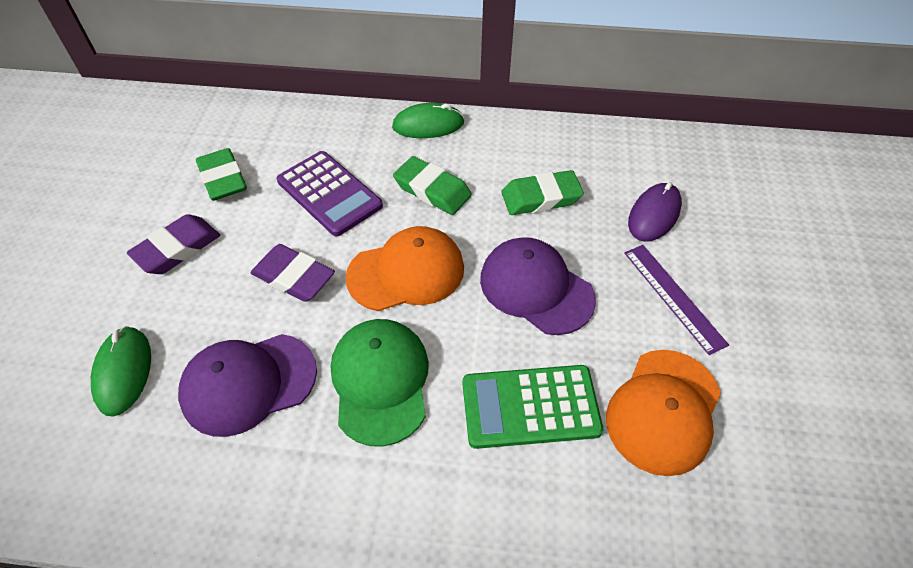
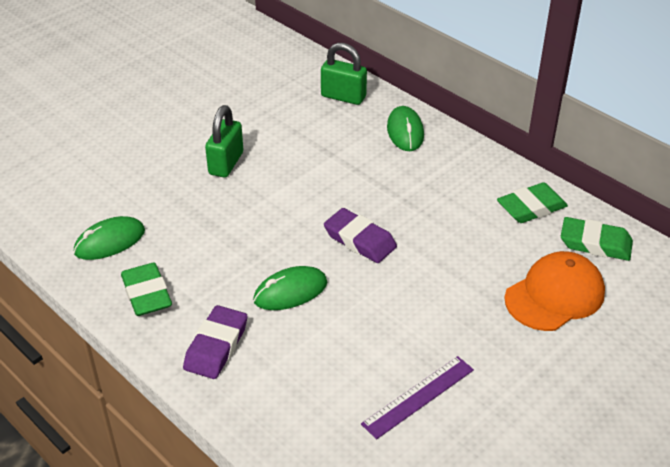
green calculator: [463,365,603,449] = 1 -> none = 0
green cap: [331,319,429,447] = 1 -> none = 0
green mouse: [91,326,151,417] [392,103,464,138] = 2 -> [73,216,145,260] [253,266,327,310] [387,106,424,151] = 3
green padlock: none = 0 -> [205,105,243,177] [321,43,367,105] = 2
orange cap: [346,226,464,311] [606,350,721,476] = 2 -> [504,251,605,331] = 1
purple calculator: [277,151,383,237] = 1 -> none = 0
purple cap: [178,334,317,437] [480,237,596,335] = 2 -> none = 0
purple mouse: [628,182,682,242] = 1 -> none = 0

